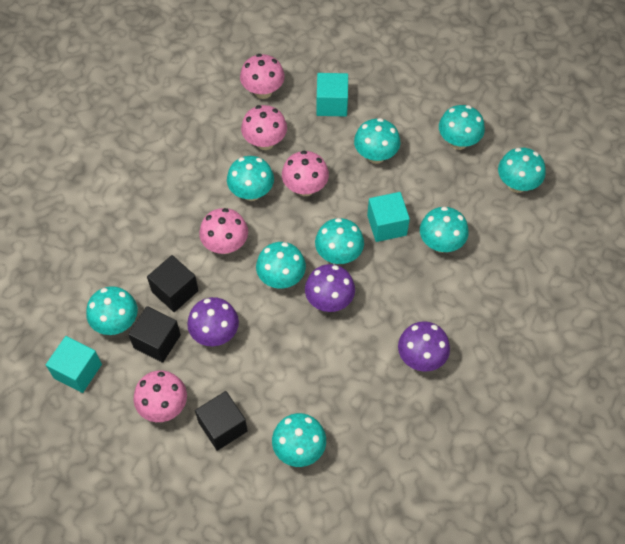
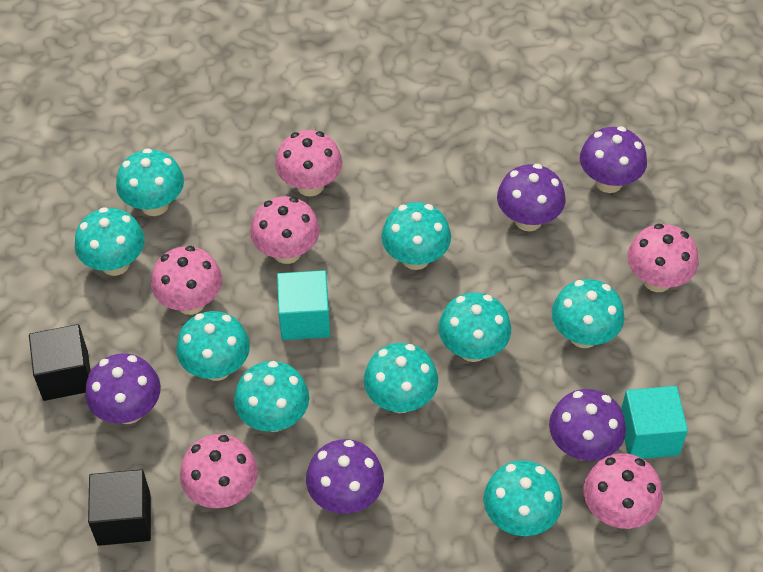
black cube: [128,306,181,363] [147,255,199,312] [195,391,247,451] = 3 -> [29,324,91,401] [88,469,151,546] = 2
pink mushroom: [134,370,187,422] [199,208,248,254] [240,54,285,99] [241,105,287,150] [282,151,329,196] = 5 -> [151,246,222,315] [180,434,258,508] [250,196,320,264] [275,130,342,196] [584,453,663,529] [627,224,698,292] = 6
purple mushroom: [187,297,239,346] [305,264,355,312] [398,321,450,372] = 3 -> [85,353,161,424] [306,439,384,514] [497,164,565,231] [549,389,626,461] [580,126,647,193] = 5
turquoise cube: [46,336,102,393] [317,73,348,116] [367,192,410,242] = 3 -> [277,270,330,340] [621,386,688,459] = 2

